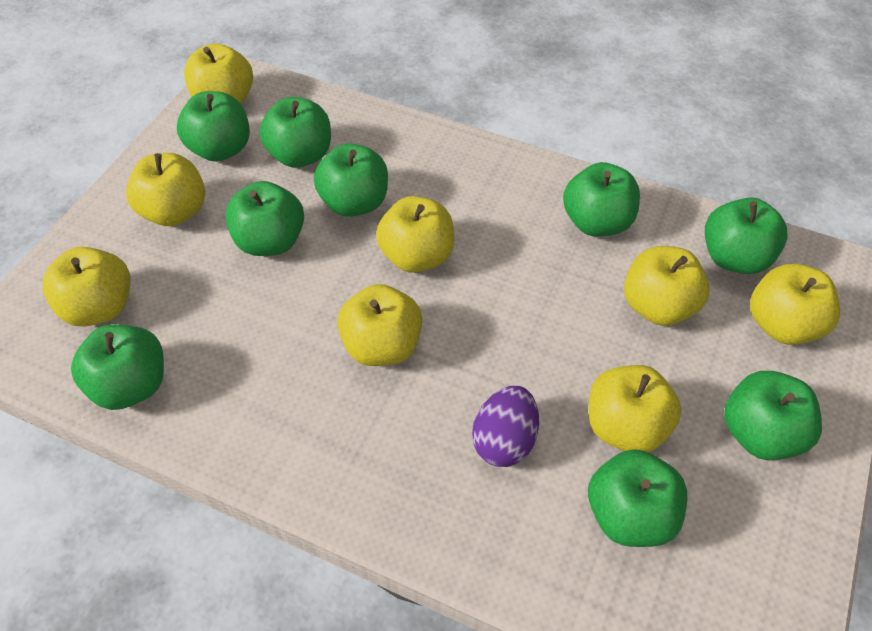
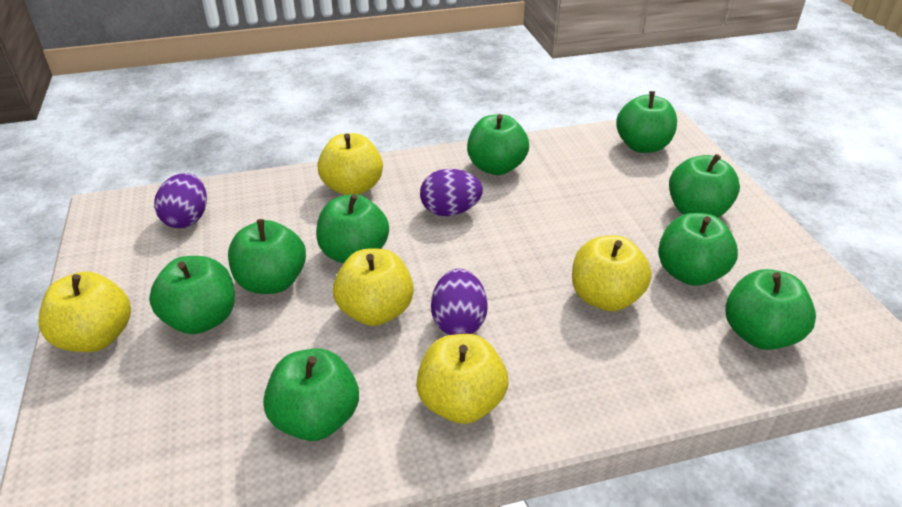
purple egg: [472,386,539,467] = 1 -> [154,173,207,228] [420,169,483,216] [431,269,488,335] = 3
yellow apple: [43,247,131,327] [126,153,205,226] [184,43,253,104] [337,284,422,366] [376,196,454,273] [589,365,682,452] [624,246,710,326] [750,264,840,345] = 8 -> [39,272,131,352] [318,133,383,195] [333,248,414,326] [416,334,508,424] [572,235,652,311] = 5

